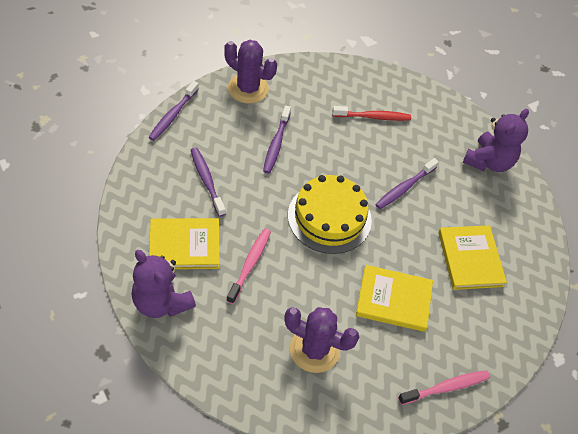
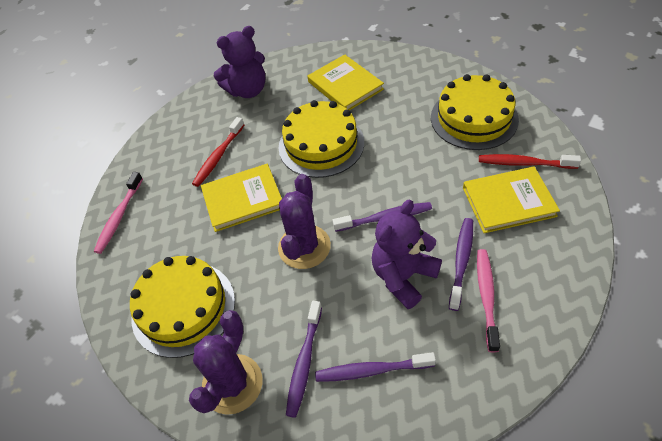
red toothbrush: [332,106,411,121] = 1 -> [192,117,244,187] [479,154,581,169] = 2
yellow cake: [288,175,372,254] = 1 -> [130,256,235,358] [279,100,364,178] [431,74,519,150] = 3

